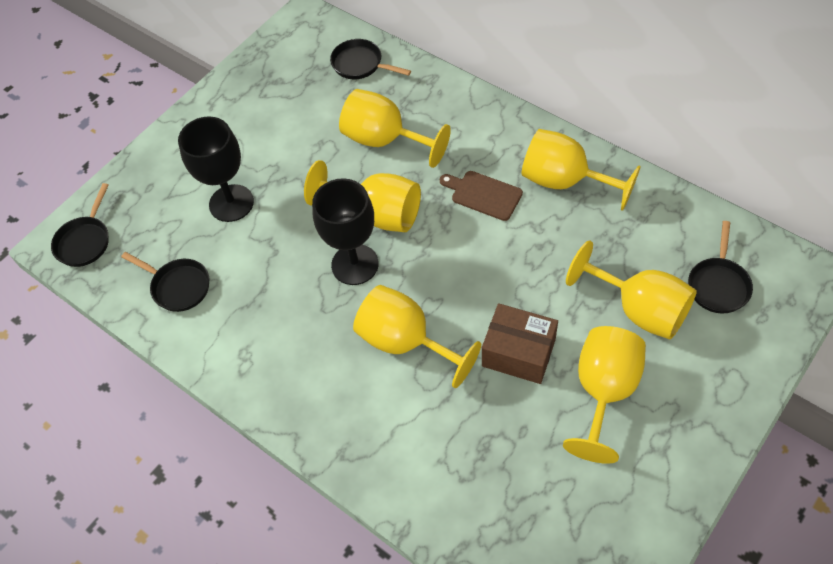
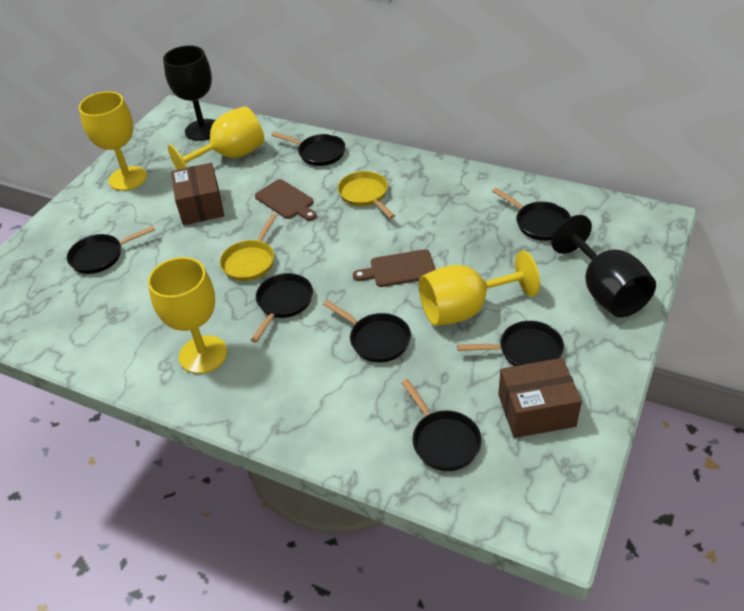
black pan: [51,183,109,267] [121,252,209,312] [330,39,411,79] [688,221,753,313] = 4 -> [67,226,155,274] [251,273,313,343] [272,132,345,166] [323,300,411,362] [401,379,482,471] [457,321,564,366] [492,188,571,241] = 7
brown box: [482,303,558,384] = 1 -> [171,163,224,225] [498,358,582,438] = 2
brown cutting board: [440,171,523,221] = 1 -> [255,179,317,221] [353,249,436,287] = 2
yellow goblet: [304,160,421,232] [339,89,451,168] [353,285,481,388] [522,129,641,211] [563,326,646,464] [566,240,697,340] = 6 -> [79,91,147,191] [148,257,227,374] [168,106,264,170] [419,251,540,326] = 4
yellow pan: none = 0 -> [220,214,277,281] [338,171,395,219] = 2

